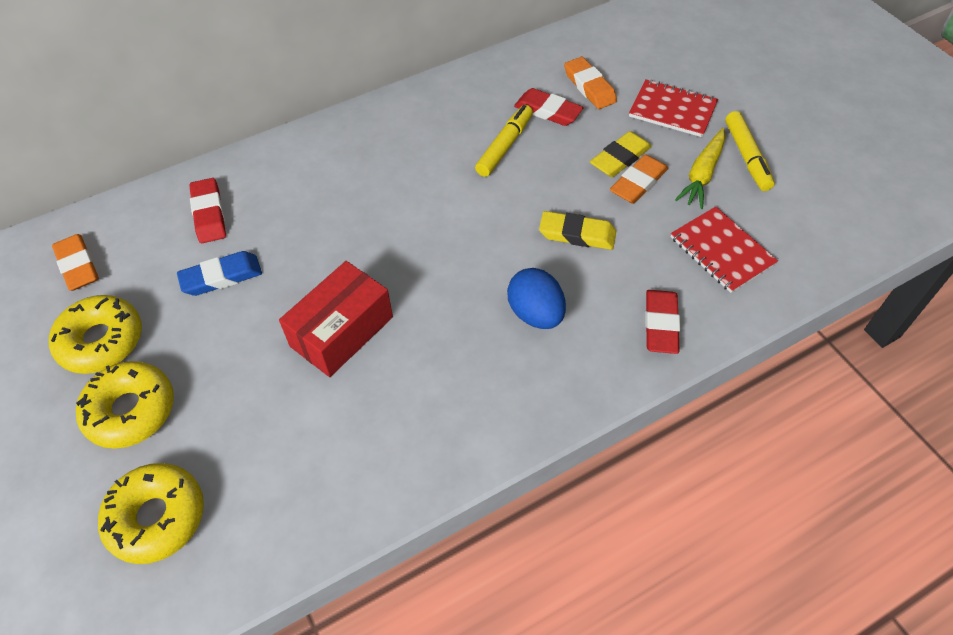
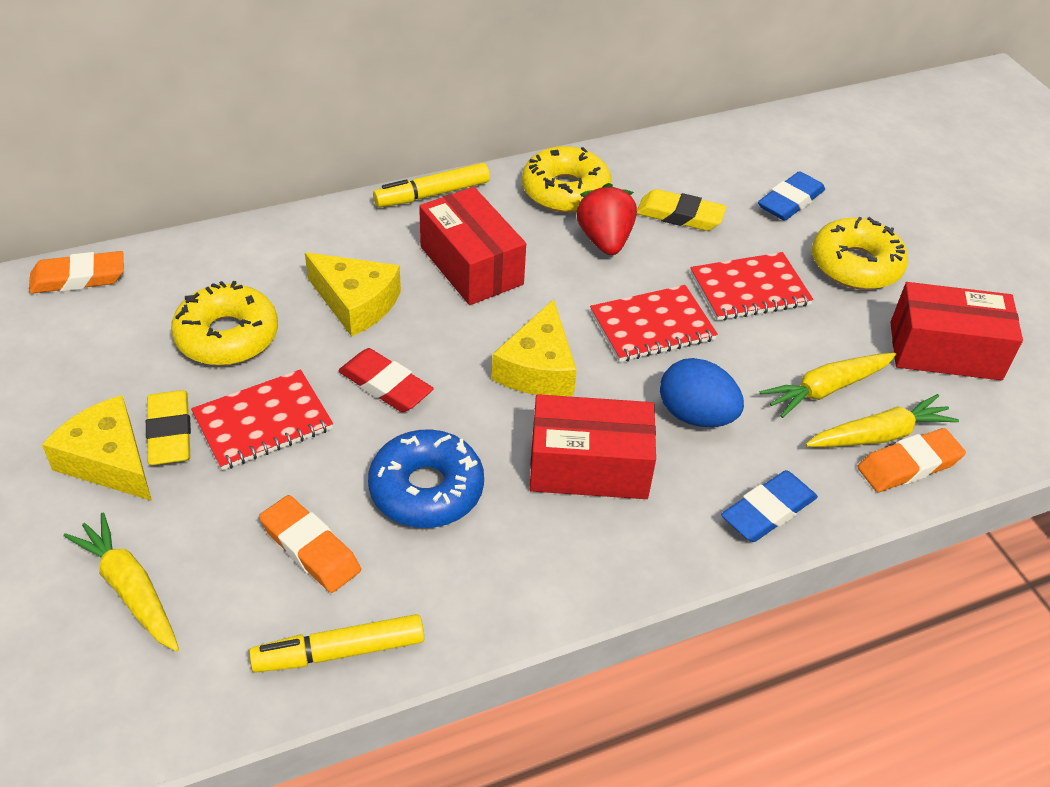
blue donut: none = 0 -> [368,429,484,528] = 1
blue eraser: [177,251,262,296] = 1 -> [721,470,818,542] [758,171,825,221] = 2
red box: [279,261,393,377] = 1 -> [419,187,526,305] [530,394,656,499] [890,282,1023,381] = 3
red eraser: [189,178,226,243] [514,88,584,126] [645,290,680,354] = 3 -> [338,348,434,412] = 1
red notebook: [629,79,718,137] [671,207,778,293] = 2 -> [191,369,333,470] [590,285,718,362] [690,252,813,321] = 3
red strawberry: none = 0 -> [576,183,637,255] = 1
yellow carrot: [675,128,726,209] = 1 -> [64,513,179,651] [760,353,896,418] [805,394,959,447] = 3
yellow cheese: none = 0 -> [42,395,152,501] [305,252,401,337] [492,299,577,396] = 3

